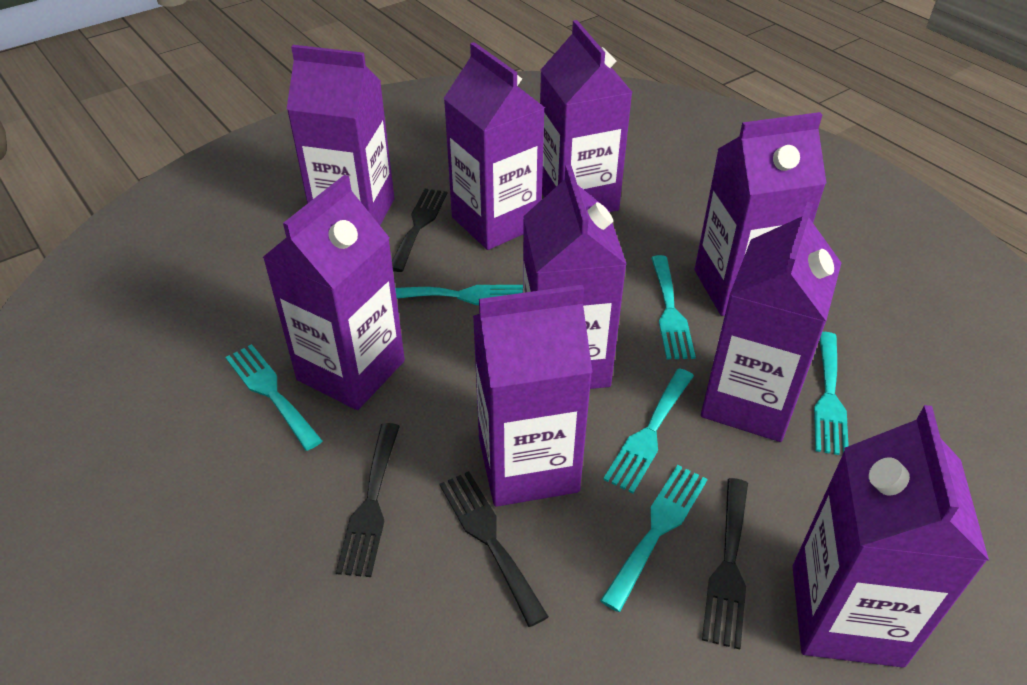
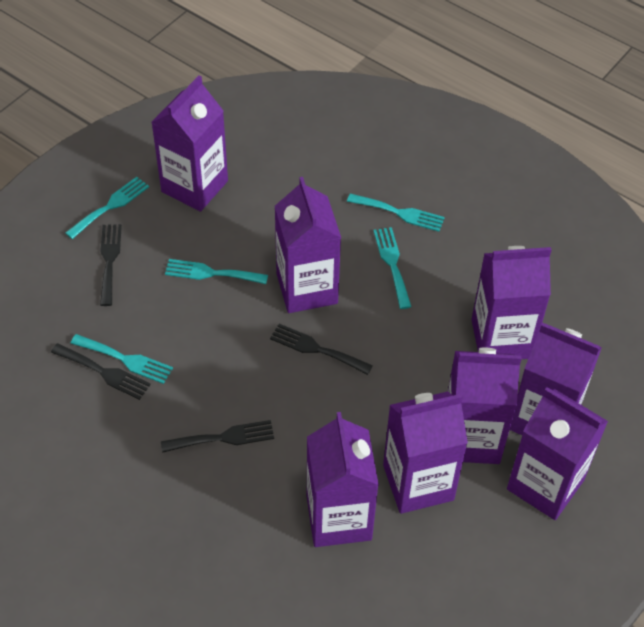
purple carton: [262,175,405,410] [287,45,394,225] [443,42,545,250] [473,285,592,507] [523,165,627,389] [540,20,632,212] [695,112,827,316] [701,202,841,442] [792,405,989,668] = 9 -> [151,75,228,212] [275,177,341,313] [307,412,379,547] [383,391,468,514] [448,348,522,464] [471,246,551,359] [507,387,608,520] [510,323,602,435] = 8
turquoise fork: [225,344,323,451] [395,285,523,305] [600,465,707,612] [603,368,694,493] [651,255,696,359] [814,332,849,455] = 6 -> [65,177,149,239] [71,334,173,384] [165,259,268,284] [347,193,445,232] [373,227,412,309] = 5

